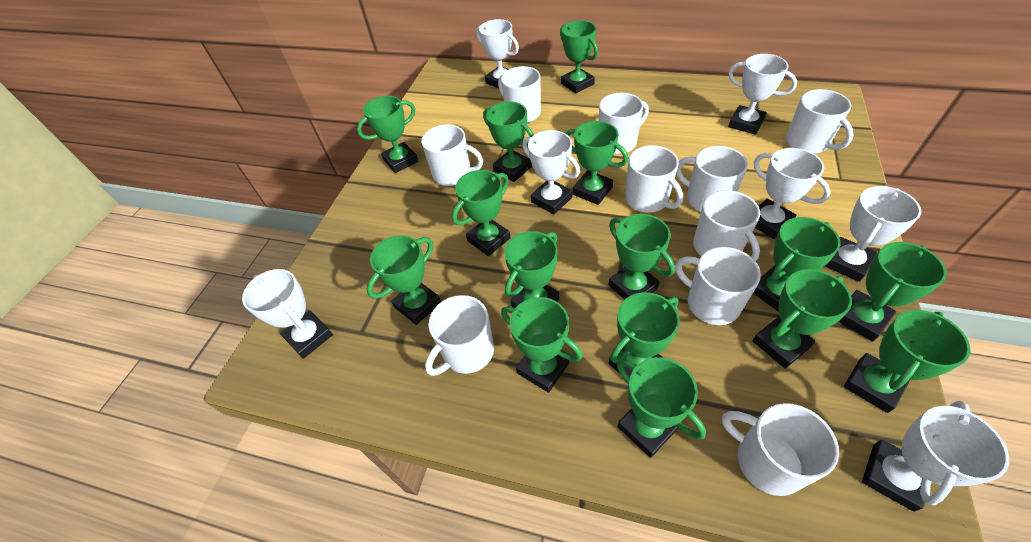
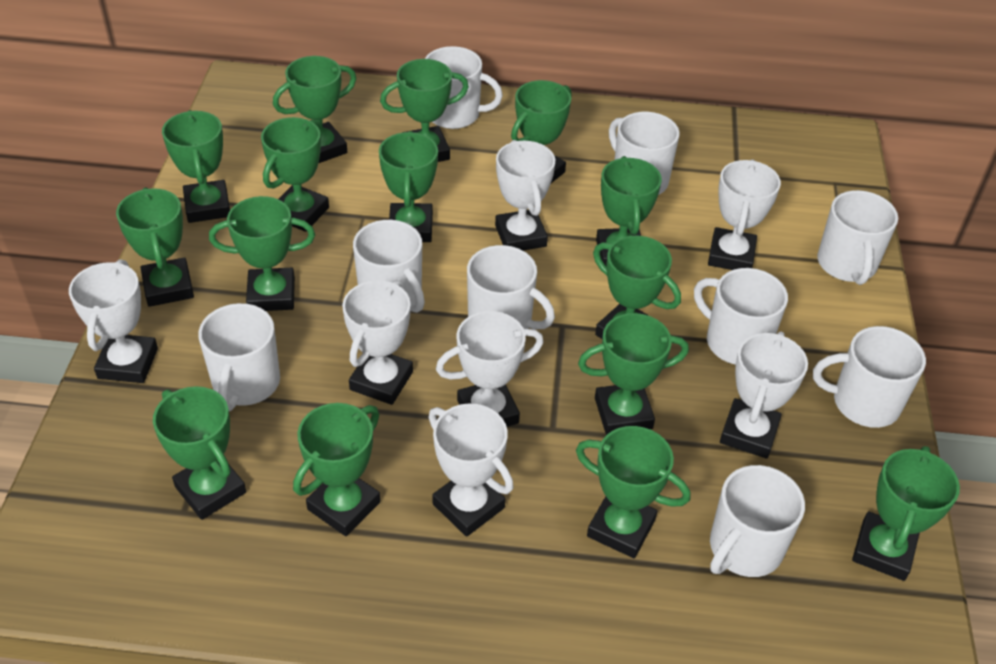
white mug: [421,124,483,186] [425,295,494,376] [498,66,541,123] [599,93,649,154] [625,145,683,213] [676,146,748,212] [676,247,761,325] [693,190,760,261] [722,403,839,496] [786,89,854,154] = 10 -> [198,303,280,412] [353,220,425,313] [425,46,503,129] [467,245,555,329] [609,112,680,195] [694,268,788,365] [710,465,805,577] [813,326,926,428] [817,190,898,285] = 9

